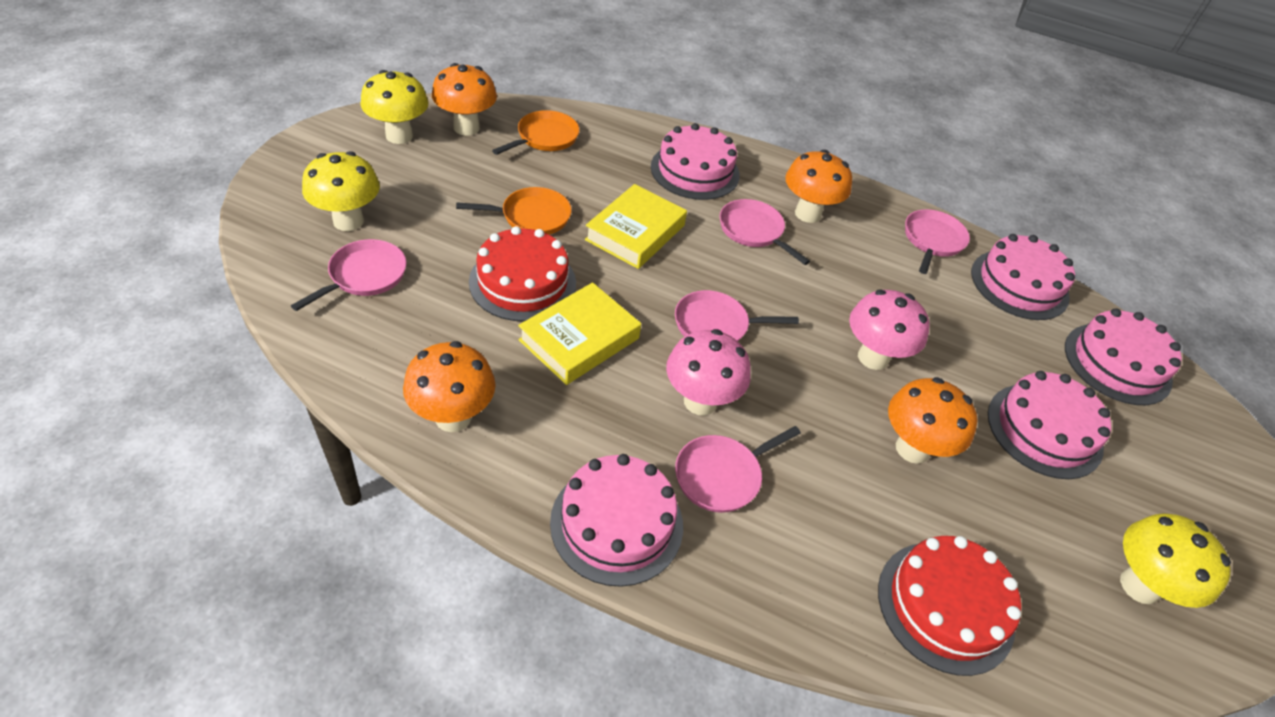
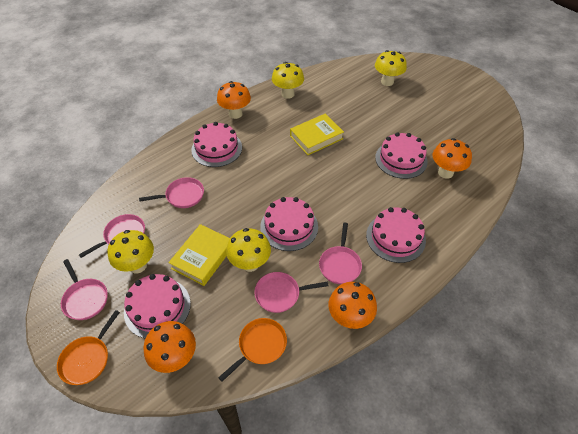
pink mushroom: [666,329,751,415] [849,289,930,370] = 2 -> none = 0
red cake: [469,226,576,322] [878,536,1021,676] = 2 -> none = 0
yellow mushroom: [302,151,380,231] [360,70,428,144] [1120,513,1231,608] = 3 -> [107,230,154,273] [226,228,271,272] [272,62,304,99] [375,50,407,86] = 4

